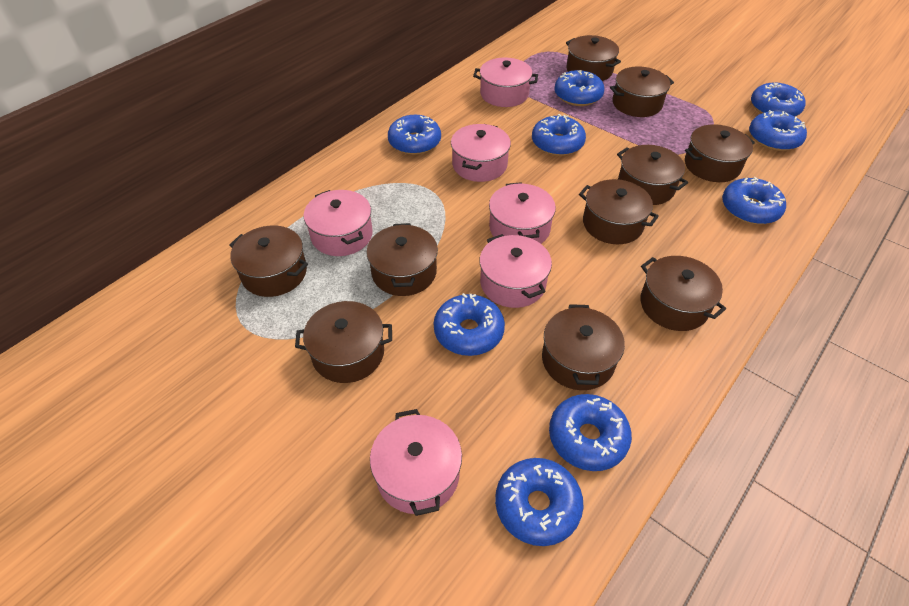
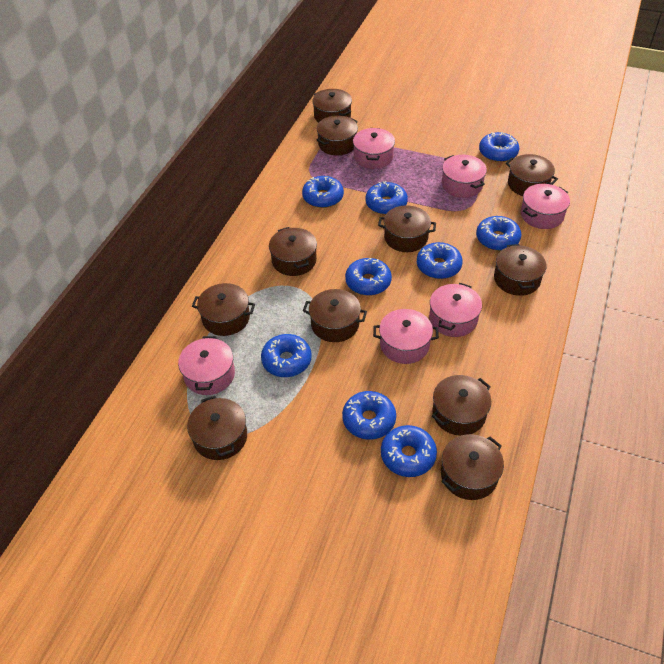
brown pot: [229,226,308,297] [295,301,392,383] [366,223,438,296] [542,304,625,390] [566,35,621,81] [579,179,659,244] [610,66,674,117] [617,145,688,205] [640,256,726,331] [685,124,755,182] = 10 -> [187,395,247,460] [192,283,255,336] [269,227,317,276] [303,289,367,342] [312,89,352,123] [317,115,358,155] [378,205,436,252] [432,375,491,436] [441,434,504,500] [494,244,546,296] [506,154,558,196] = 11

